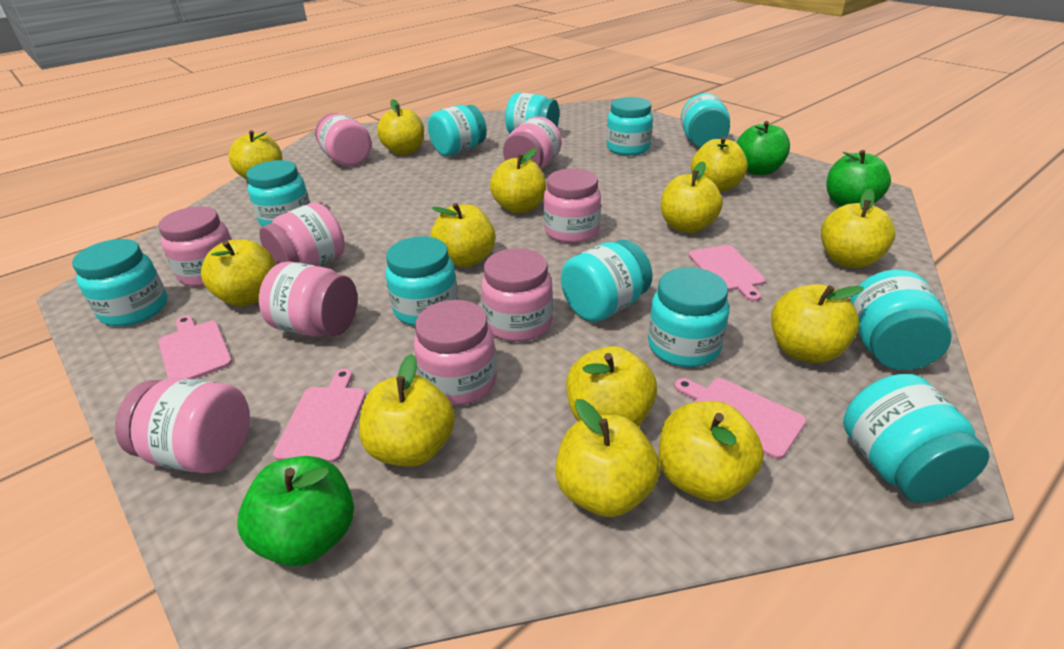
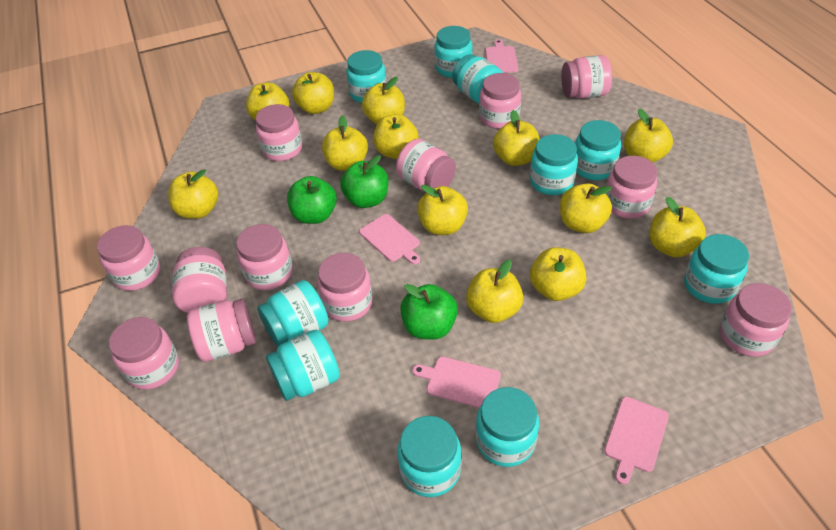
pink jar: [115,378,250,473] [158,206,232,287] [259,202,345,266] [259,261,358,337] [315,113,371,167] [414,300,497,405] [481,248,553,342] [503,116,562,169] [544,168,601,243] = 9 -> [97,225,160,291] [109,317,179,390] [172,247,227,313] [187,299,256,362] [236,224,293,290] [256,104,302,161] [317,253,373,322] [396,139,456,192] [479,73,521,129] [561,55,612,99] [605,156,657,219] [720,283,792,357] = 12
turquoise jar: [72,239,167,327] [246,160,310,227] [386,237,458,326] [428,105,487,156] [505,93,559,134] [561,240,652,322] [607,97,653,156] [648,267,729,367] [681,93,730,147] [843,374,989,503] [850,269,952,370] = 11 -> [257,280,329,347] [266,330,340,401] [346,50,387,103] [397,416,462,497] [434,26,473,78] [452,54,503,104] [476,387,539,467] [530,134,578,195] [575,120,621,180] [684,234,749,304] = 10

